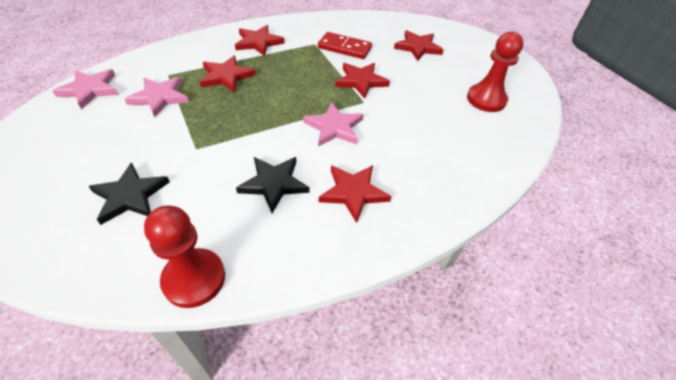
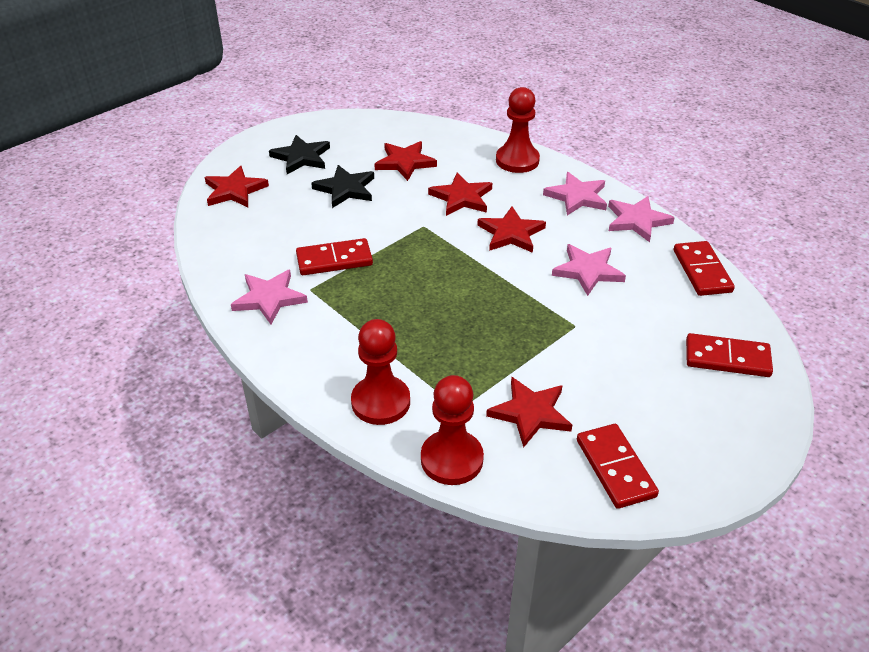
pink star: [53,69,119,109] [125,77,189,117] [303,102,364,147] = 3 -> [231,270,308,325] [543,172,607,216] [552,244,626,296] [608,196,675,242] = 4
red domino: [318,32,372,59] = 1 -> [296,238,373,275] [577,424,659,509] [674,241,735,296] [686,333,773,377] = 4
red pawn: [144,205,225,308] [467,31,524,112] = 2 -> [351,319,410,425] [421,375,484,485] [496,87,540,173] = 3

